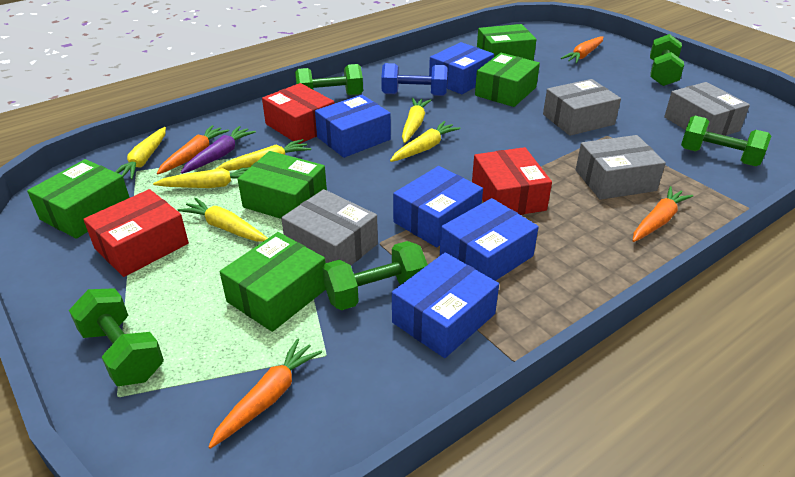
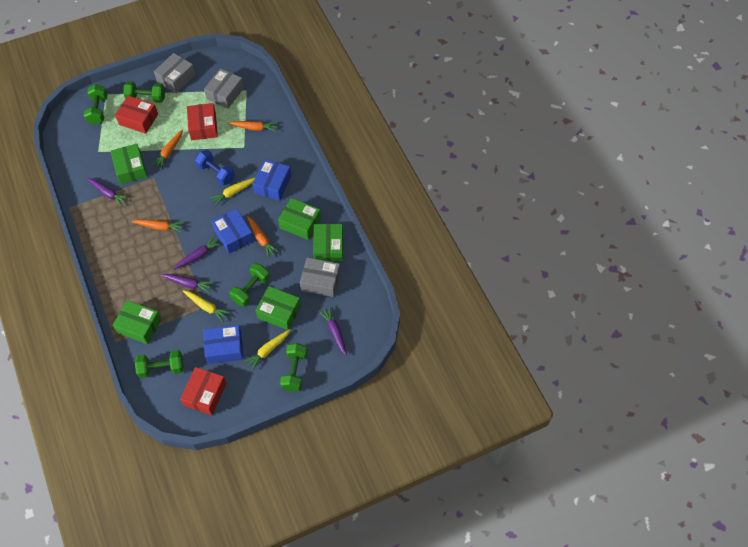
blue box: [315,95,391,158] [392,252,499,358] [393,166,483,247] [429,42,494,94] [440,198,539,281] = 5 -> [203,325,243,364] [212,209,254,254] [253,159,291,201] = 3
grey box: [281,189,378,265] [543,79,621,136] [576,135,666,200] [664,82,750,142] = 4 -> [154,53,196,93] [204,68,244,109] [300,258,340,297] = 3
purple carrot: [181,126,256,174] = 1 -> [86,178,130,206] [160,274,214,293] [174,236,222,270] [318,306,347,356] = 4
yellow carrot: [115,127,166,180] [153,167,250,188] [178,198,268,242] [216,139,311,171] [390,121,461,162] [402,98,431,143] = 6 -> [183,290,231,322] [209,177,256,206] [244,329,291,371] = 3

